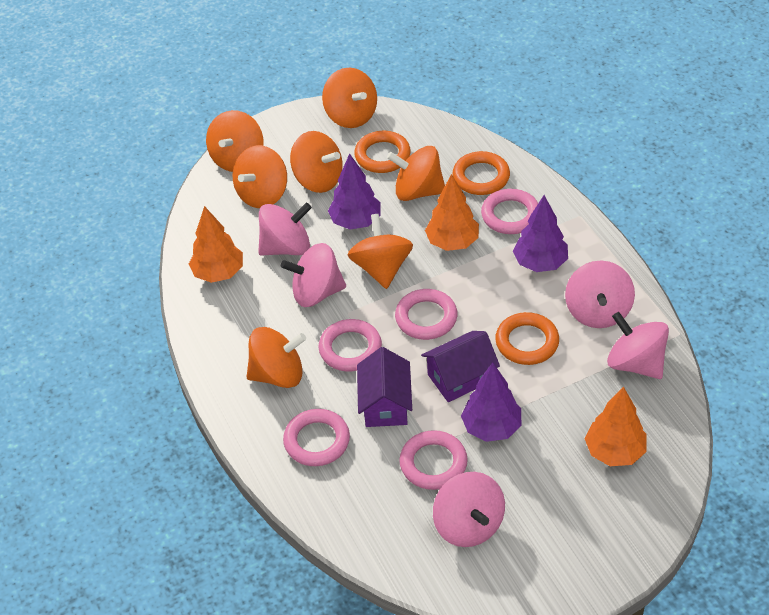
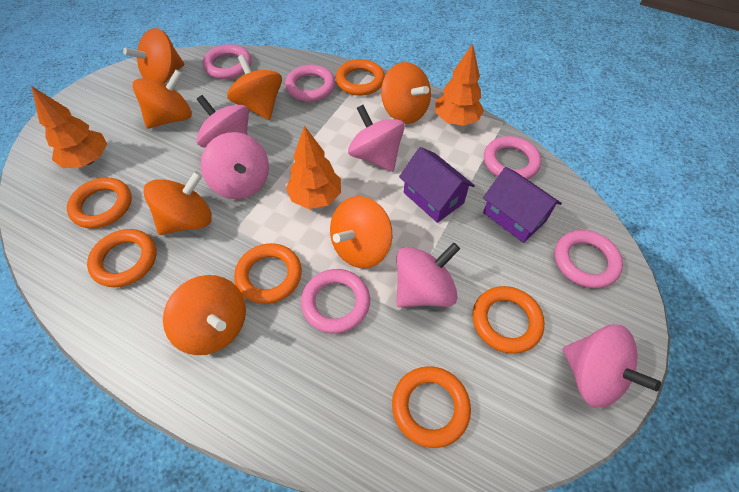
orange ring: [354,131,411,173] [453,151,510,195] [495,312,559,365] = 3 -> [67,177,132,229] [87,229,157,287] [234,243,302,304] [335,59,385,96] [392,366,471,448] [473,286,545,354] = 6
purple tree: [328,153,381,230] [461,362,521,442] [513,195,568,272] = 3 -> none = 0

